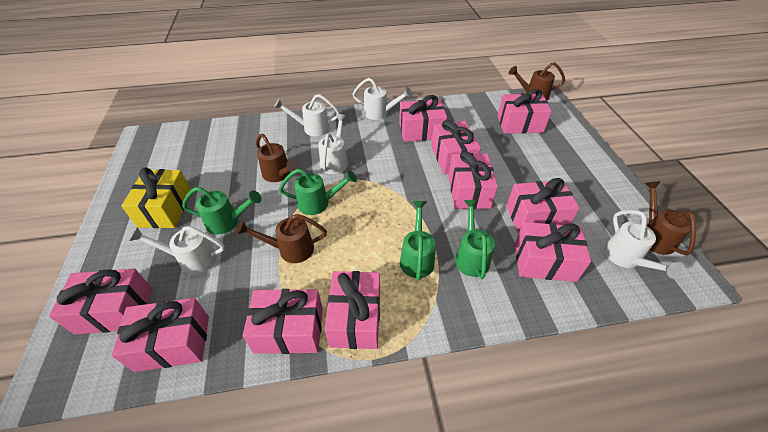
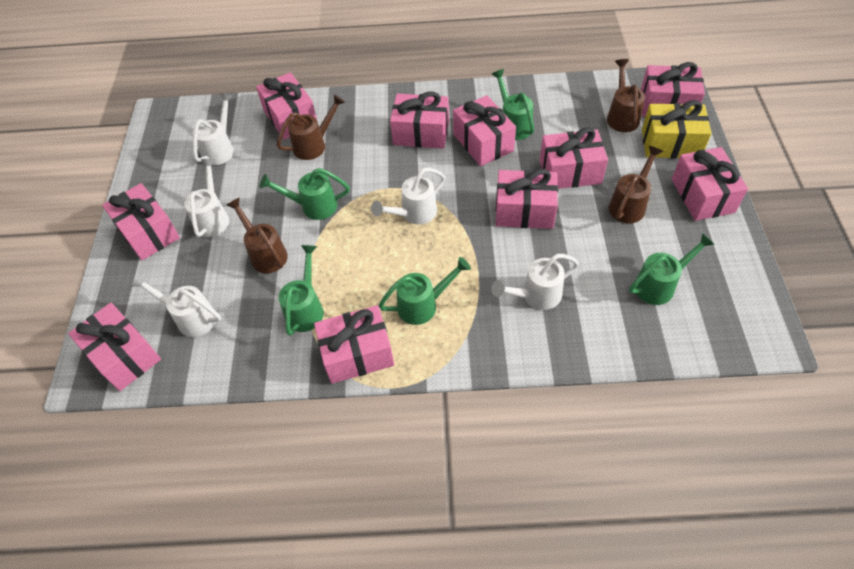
green watering can: [182,187,262,235] [279,169,357,215] [400,201,436,281] [455,200,495,279] = 4 -> [259,168,350,220] [279,245,324,336] [379,257,471,325] [492,69,534,140] [629,233,715,305] = 5

